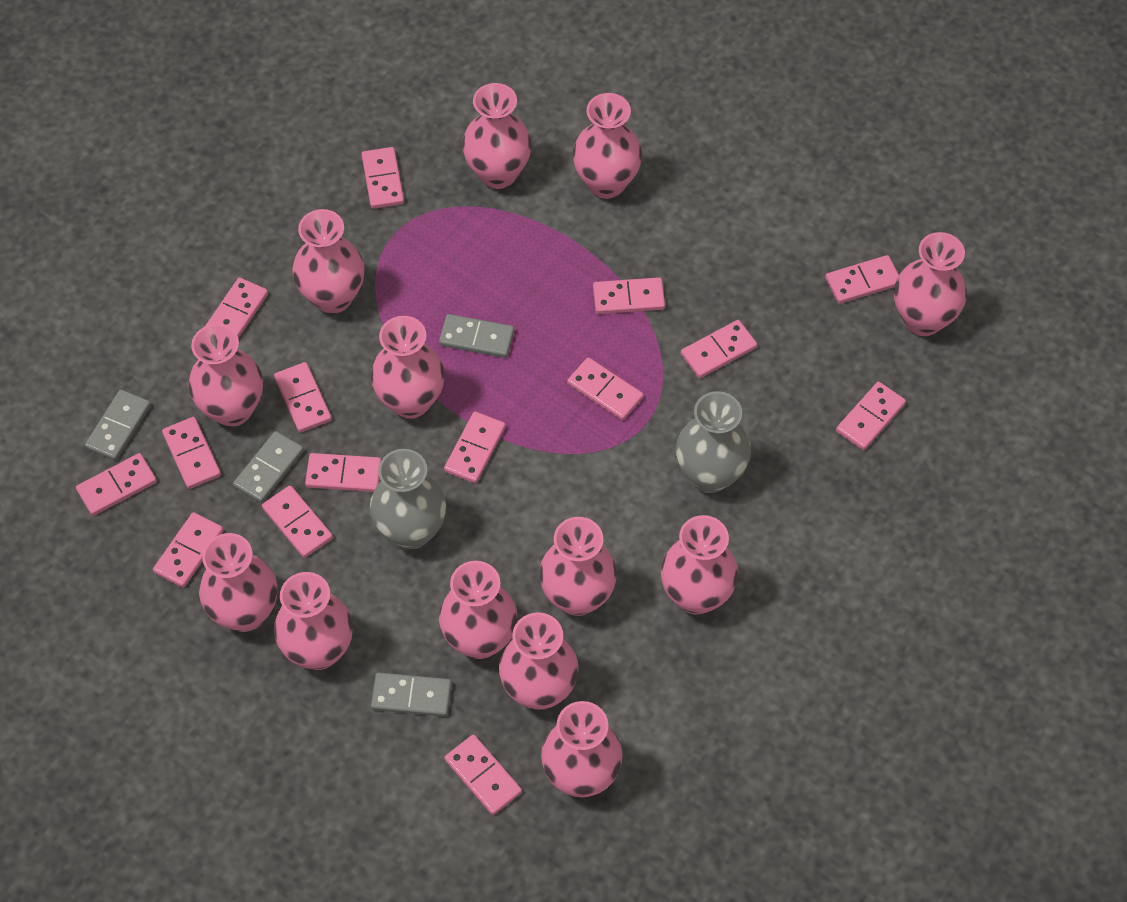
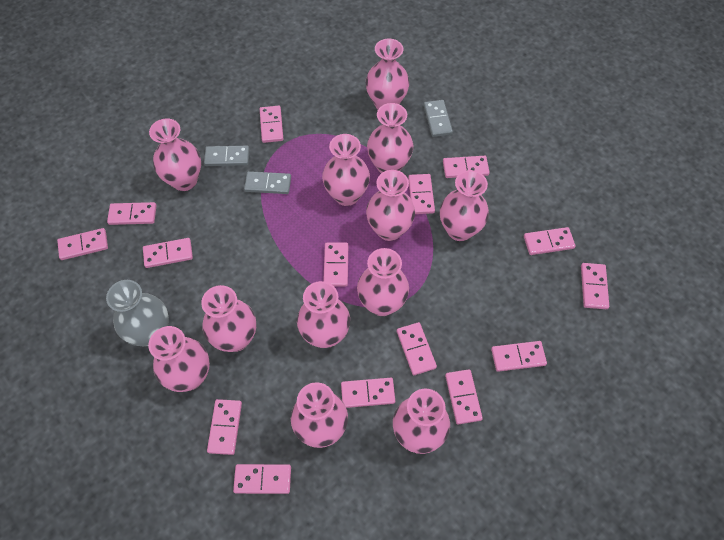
grey domino: [85,390,151,461] [233,431,304,503] [371,672,452,717] [439,314,514,358] = 4 -> [204,146,249,166] [244,171,291,194] [424,100,453,137] = 3
grey vase: [370,449,446,549] [676,391,751,493] = 2 -> [106,280,169,346] = 1
pink vase: [188,324,263,427] [199,533,277,632] [274,572,353,670] [292,209,364,314] [371,316,445,419] [439,561,517,659] [462,83,532,189] [499,612,578,710] [539,517,617,616] [541,701,622,797] [573,93,642,199] [661,515,739,615] [894,232,967,336] = 13 -> [148,326,210,392] [149,118,201,191] [201,285,256,352] [291,382,348,448] [297,281,350,348] [322,134,370,206] [357,248,409,316] [366,39,409,109] [366,170,415,241] [367,103,413,173] [393,388,450,454] [440,170,489,241] = 12

